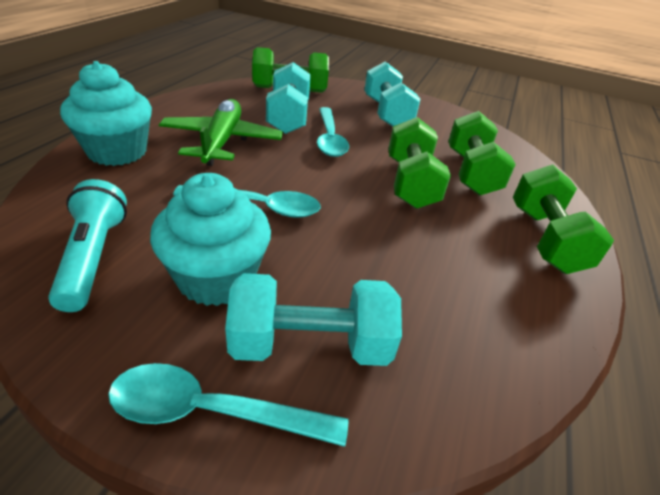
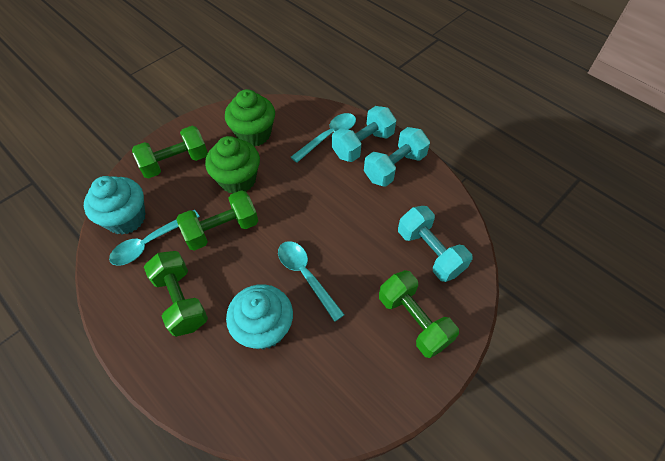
green cupcake: none = 0 -> [205,136,260,194] [225,89,275,147] = 2
green plane: [159,99,283,166] = 1 -> none = 0
turquoise flashlight: [48,179,127,312] = 1 -> none = 0

